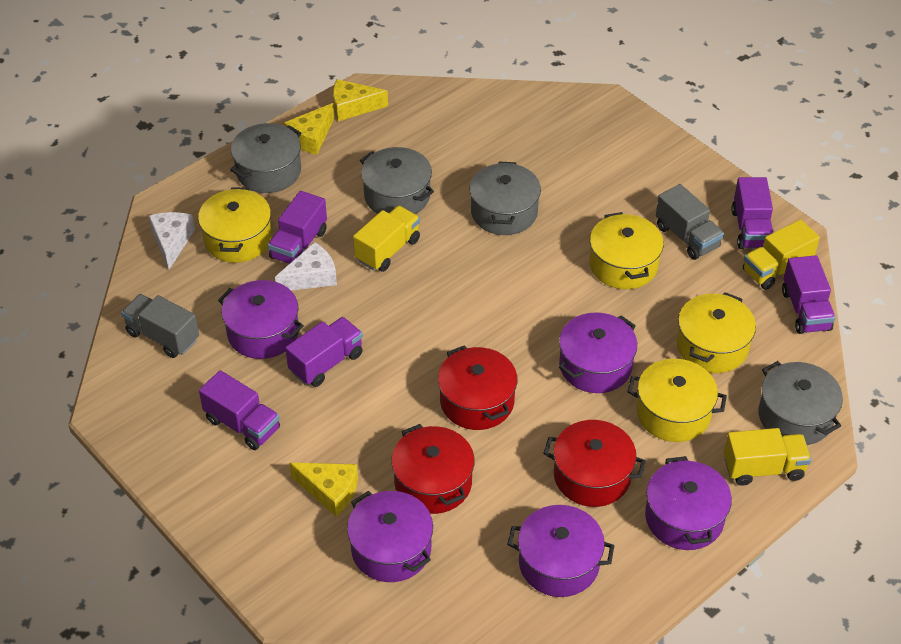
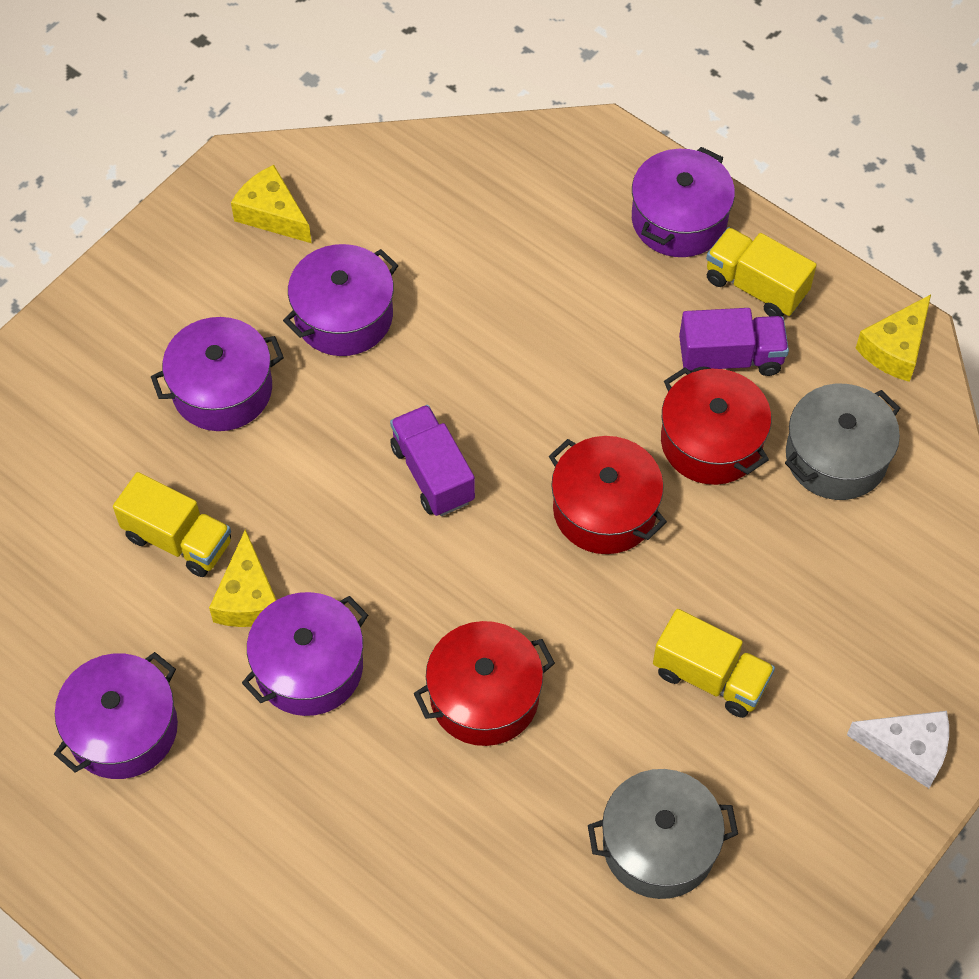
grey pot: [230,123,301,193] [360,147,434,214] [470,161,541,235] [758,361,843,445] = 4 -> [588,769,738,899] [785,384,900,500] = 2
grey truck: [121,294,199,358] [656,184,724,260] = 2 -> none = 0
purple truck: [199,370,280,450] [268,191,327,264] [285,317,363,387] [731,177,773,249] [782,255,835,334] = 5 -> [390,405,475,516] [679,308,789,376] = 2
white cheese: [149,212,195,270] [275,242,337,290] = 2 -> [847,711,949,788] = 1
yellow pot: [198,187,272,263] [589,212,664,289] [628,359,727,442] [676,292,756,373] = 4 -> none = 0

